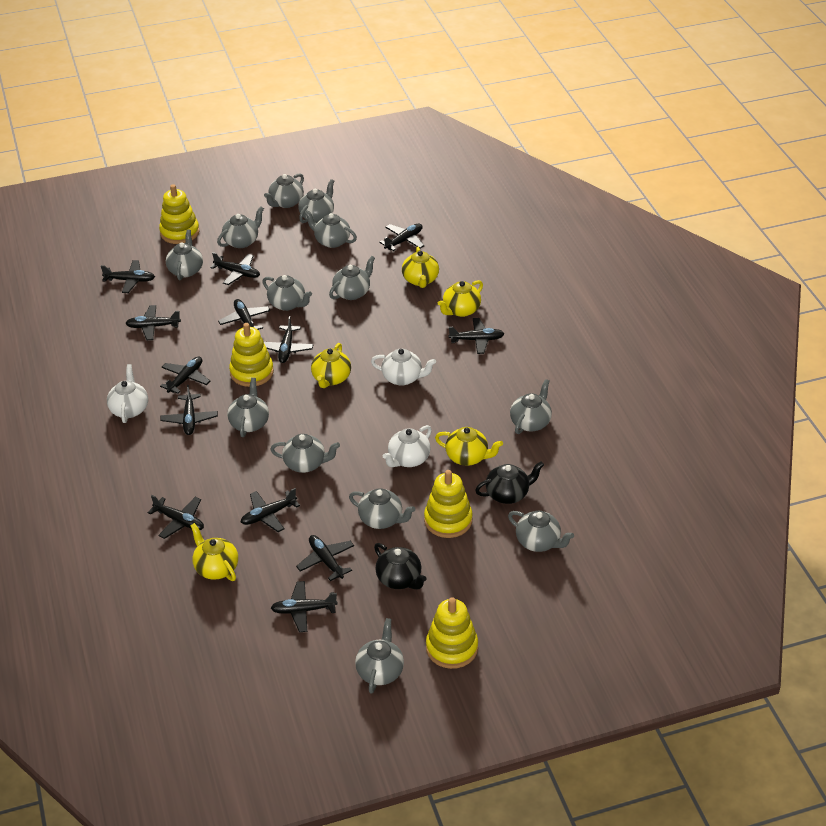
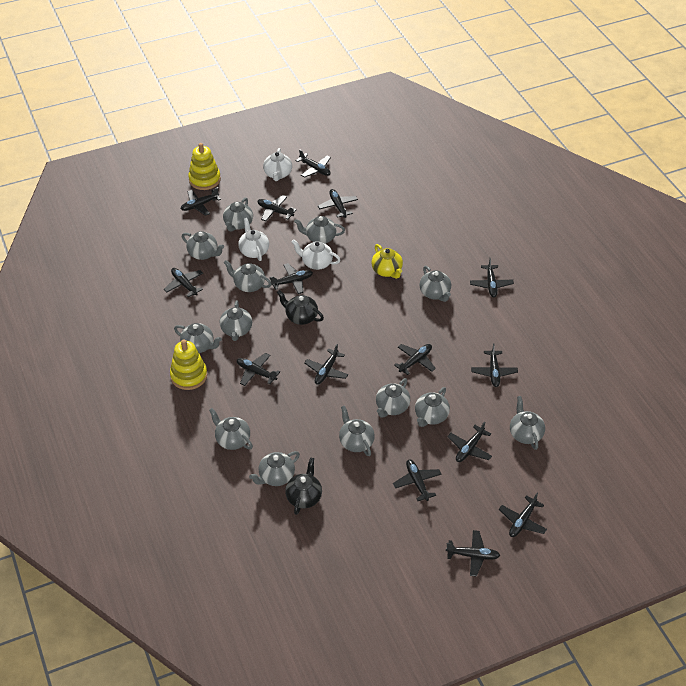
black plane: [101,260,155,293] [125,305,181,340] [148,495,204,539] [160,356,210,394] [161,385,218,435] [210,252,260,285] [218,299,270,330] [241,488,300,532] [264,316,313,363] [271,581,338,632] [296,535,354,581] [379,223,425,251] [449,318,504,354] = 13 -> [164,268,203,297] [181,187,221,216] [237,353,280,386] [258,195,297,221] [269,263,313,294] [296,150,331,178] [304,344,348,385] [318,189,358,218] [393,459,441,501] [394,344,436,375] [446,530,501,577] [447,421,492,462] [470,258,514,297] [471,343,518,387] [499,493,547,537] = 15
yellow stacking toy: [159,184,200,244] [229,323,274,387] [424,470,473,538] [426,597,478,669] = 4 -> [170,339,207,390] [188,143,221,190] = 2
yellow teapot: [190,523,238,581] [311,343,351,388] [402,247,439,288] [435,427,503,466] [438,280,483,317] = 5 -> [371,244,403,279] = 1

